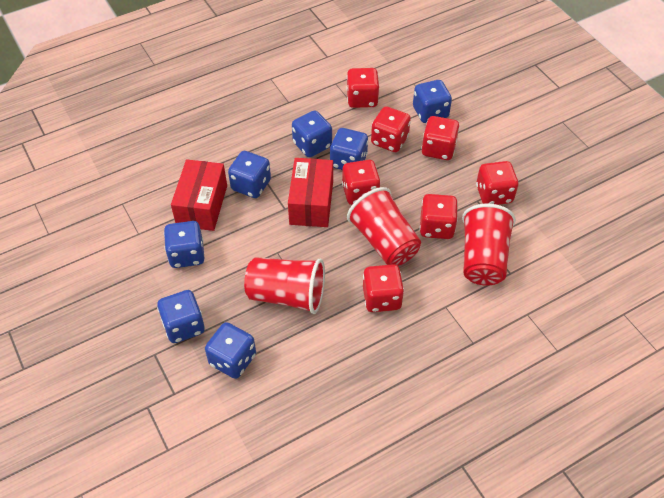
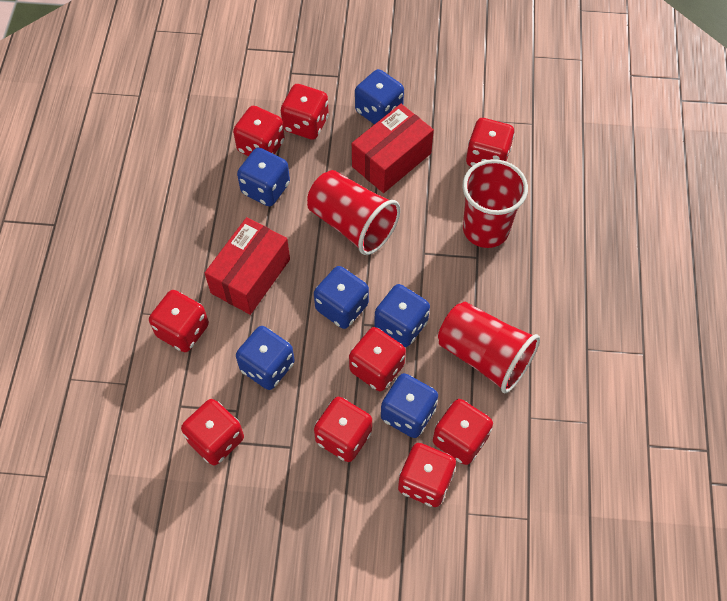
blue dice: [157,290,205,343] [164,221,204,268] [205,322,256,379] [228,151,271,198] [292,110,332,157] [330,128,368,170] [413,80,452,123] = 7 -> [236,326,295,390] [237,148,290,206] [314,266,369,329] [355,69,404,124] [374,284,430,347] [381,373,438,438] = 6
red dice: [342,160,381,205] [346,68,379,108] [363,264,404,312] [371,106,411,152] [419,194,458,239] [421,116,460,160] [476,161,519,205] = 7 -> [149,290,209,352] [181,399,244,465] [233,106,285,156] [281,84,329,140] [314,397,372,462] [349,327,406,391] [398,443,456,507] [433,399,493,465] [466,118,515,167] = 9

